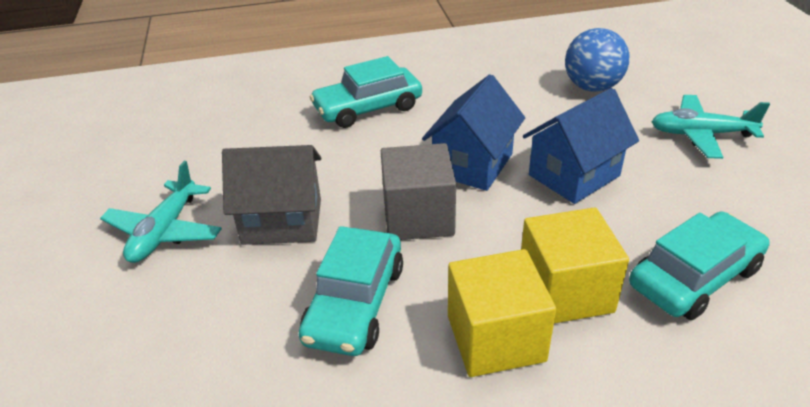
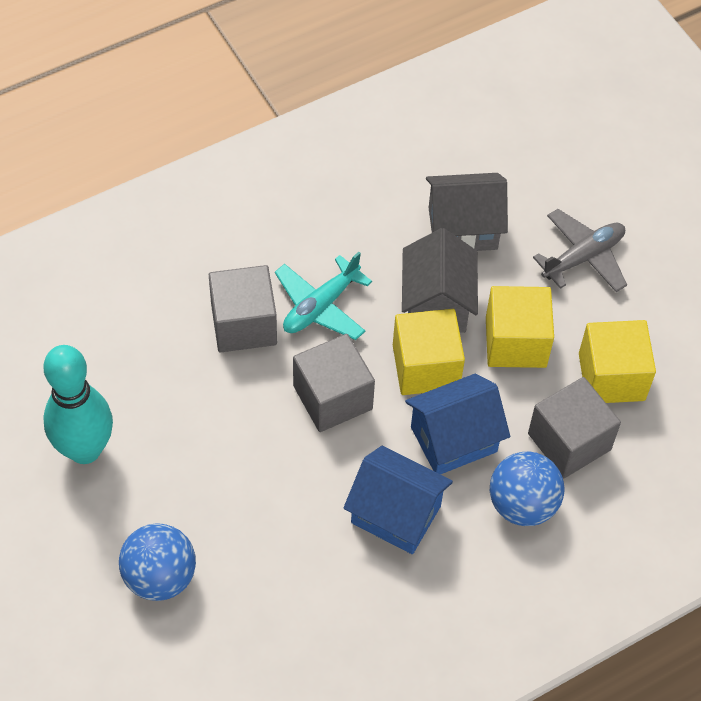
blue ball: [565,28,629,92] = 1 -> [119,523,196,601] [490,452,564,526] = 2
grey cube: [381,143,456,240] = 1 -> [209,265,277,352] [293,334,375,432] [528,377,621,478] = 3
grey house: [222,145,321,245] = 1 -> [402,228,478,333] [426,173,508,251] = 2
grey plane: none = 0 -> [533,209,627,292] = 1
turquoise bowling pin: none = 0 -> [43,345,113,464] = 1
turquoise car: [299,226,403,356] [310,56,422,128] [629,212,770,320] = 3 -> none = 0
turquoise plane: [100,161,222,263] [651,95,770,159] = 2 -> [275,252,372,340] = 1
yellow cube: [448,249,556,377] [521,207,629,323] = 2 -> [393,309,465,395] [486,286,554,368] [579,320,656,403] = 3

